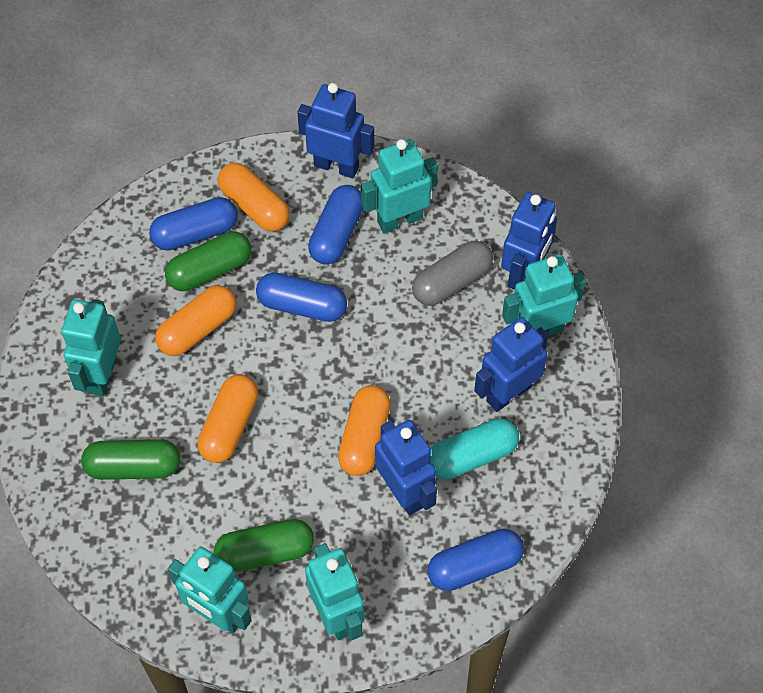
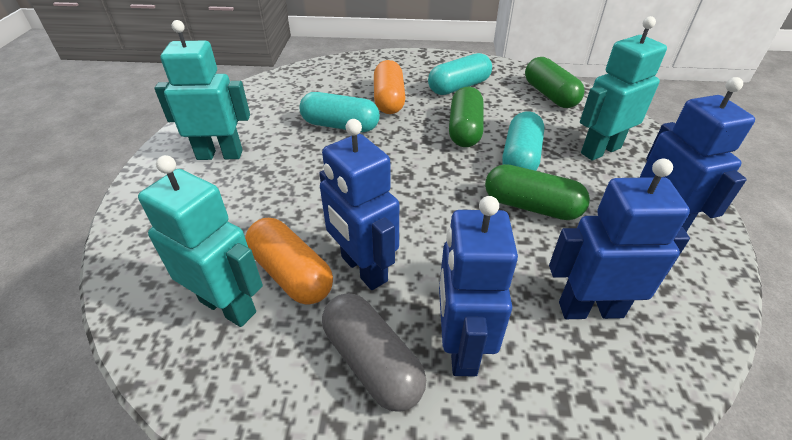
blue capsule: [149,197,238,251] [256,273,347,322] [308,185,363,265] [427,529,524,591] = 4 -> none = 0
orange capsule: [155,285,237,356] [197,374,258,463] [218,163,290,231] [338,385,391,476] = 4 -> [245,218,333,304] [374,60,406,114] = 2
turquoise capsule: [430,418,519,479] = 1 -> [299,92,380,132] [428,53,492,95] [502,111,544,171] = 3
turquoise robot: [61,299,121,396] [168,547,252,633] [305,543,364,641] [361,139,438,234] [502,255,586,336] = 5 -> [138,155,263,327] [154,20,250,160] [580,16,667,161] = 3

